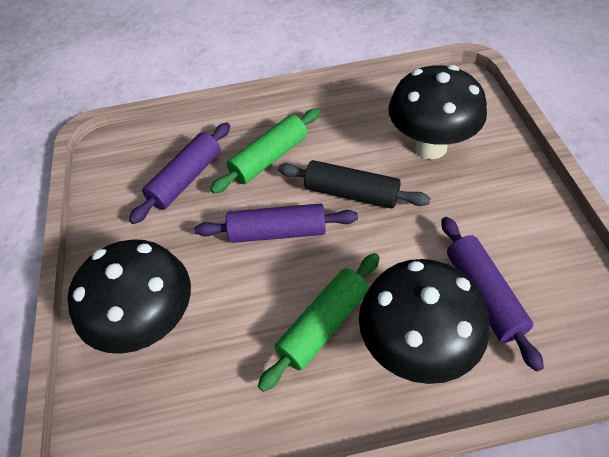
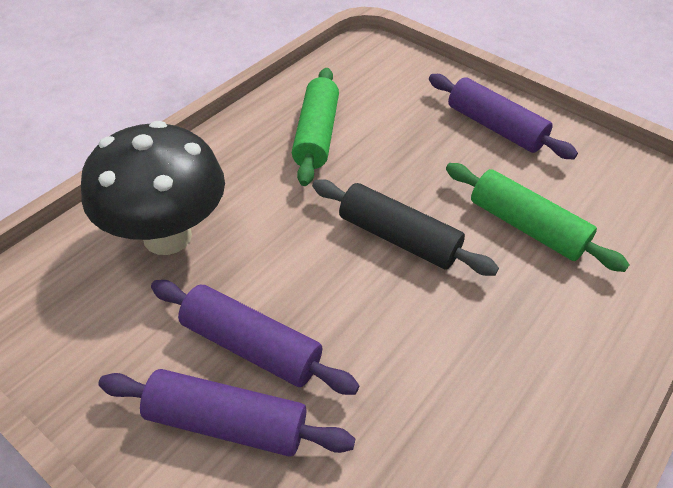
black mushroom: [67,239,191,354] [359,259,490,384] [389,65,487,159] = 3 -> [81,121,225,255] = 1

